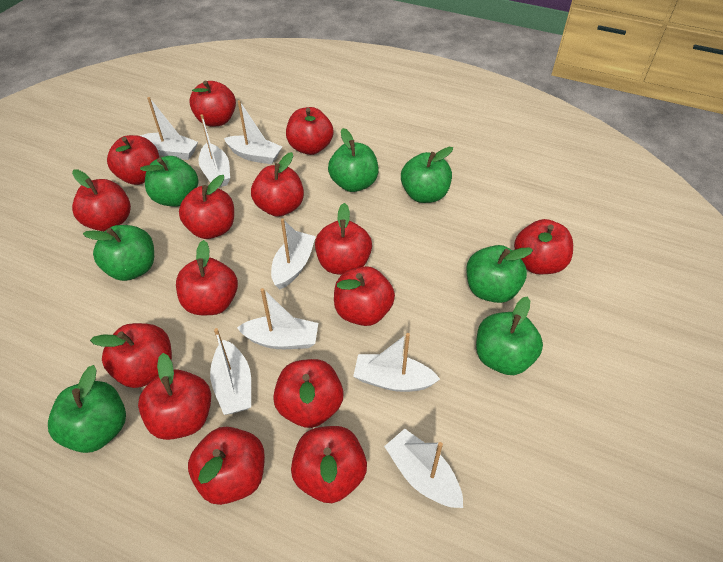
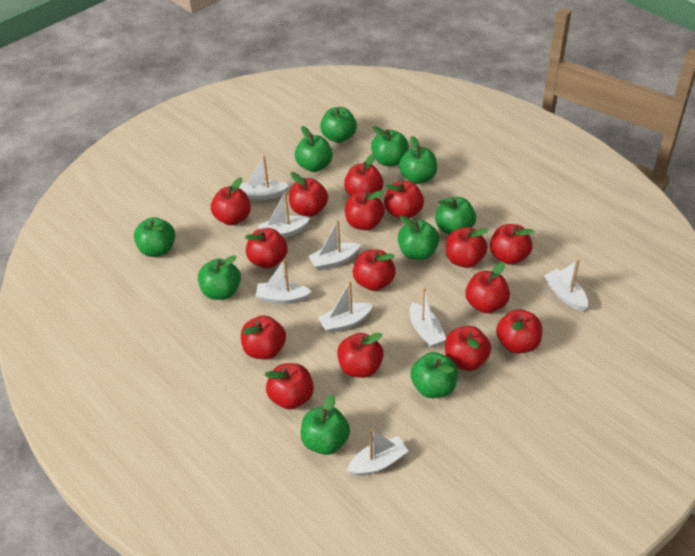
green apple: [48,365,126,453] [83,225,154,281] [140,156,198,206] [328,128,379,192] [401,147,453,203] [466,245,533,303] [476,296,543,375] = 7 -> [134,217,175,257] [198,255,241,300] [295,126,333,172] [301,394,350,455] [320,107,357,143] [371,126,409,166] [398,216,439,260] [399,136,437,184] [410,352,458,398] [435,197,476,234] = 10

